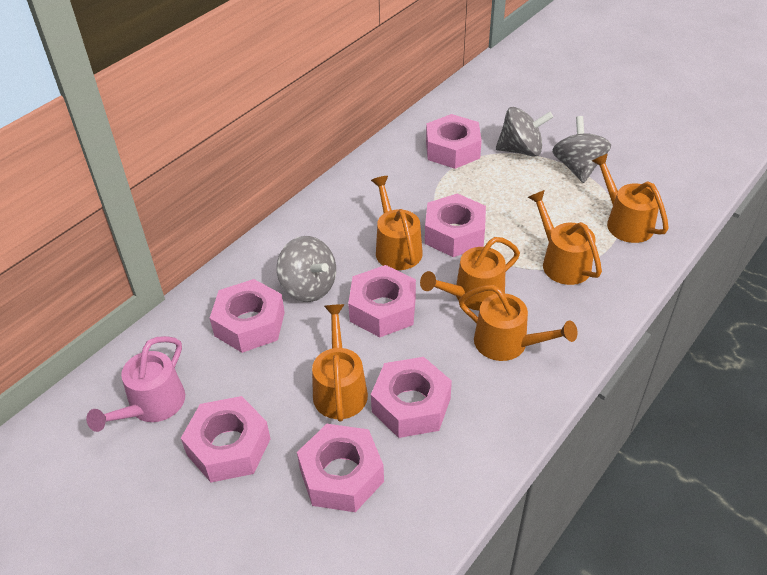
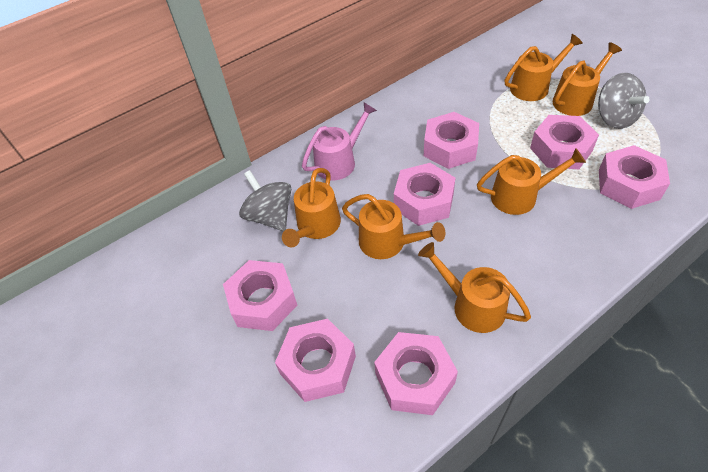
grey spinning top: [277,236,336,302] [496,107,553,157] [552,116,611,183] = 3 -> [239,170,291,231] [598,73,649,129] = 2

